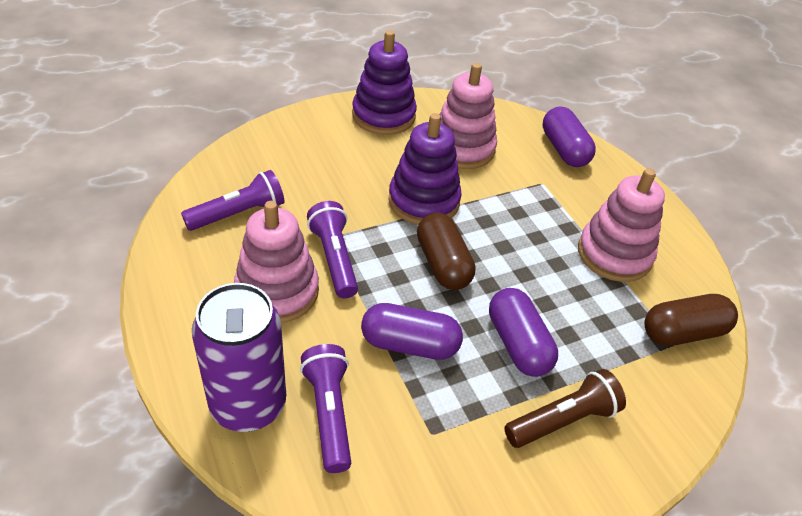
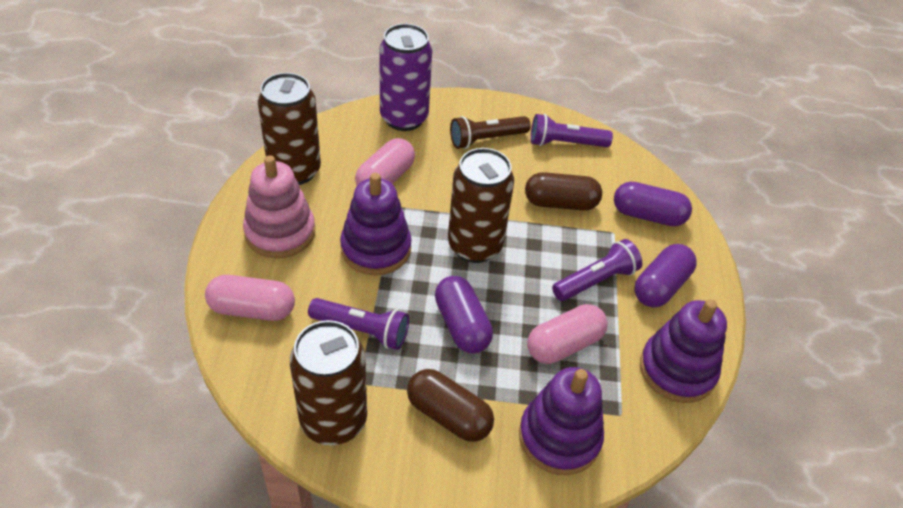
brown can: none = 0 -> [258,73,321,185] [290,320,367,445] [448,148,514,263] = 3
pink capsule: none = 0 -> [205,275,295,321] [355,138,415,185] [527,304,608,364] = 3
pink stacking toy: [234,201,319,323] [439,63,497,169] [578,168,665,282] = 3 -> [243,155,315,258] = 1
purple stacking toy: [352,30,417,135] [388,113,462,225] = 2 -> [340,173,412,275] [519,367,604,475] [640,299,727,403] = 3

